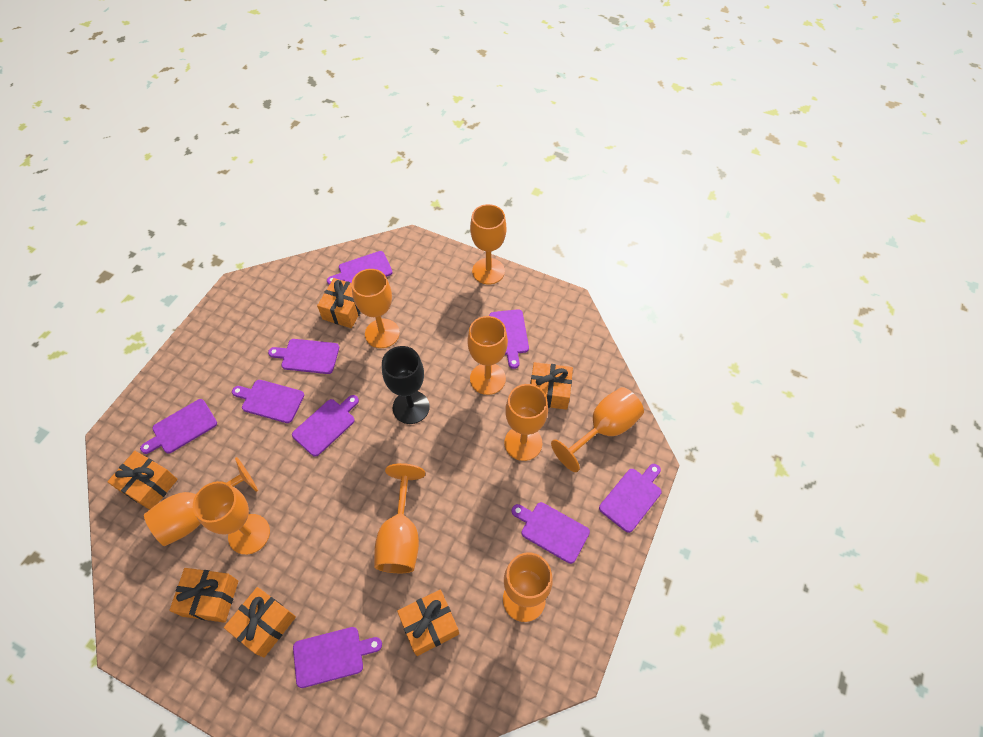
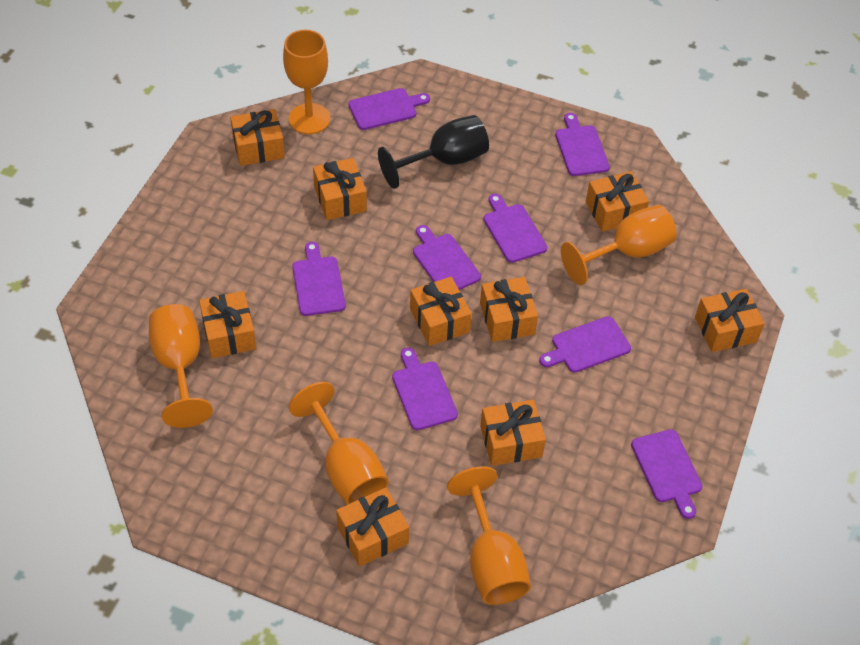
orange gift: [107,451,178,510] [169,568,238,623] [224,587,296,658] [317,278,361,328] [397,589,459,656] [531,362,573,410] = 6 -> [199,291,256,358] [230,109,285,166] [313,158,367,220] [336,487,409,567] [410,277,472,346] [480,277,538,342] [480,400,546,466] [586,171,649,232] [695,289,765,352] = 9
orange goblet: [144,457,258,546] [193,481,270,555] [351,269,400,348] [374,463,425,573] [467,316,508,395] [470,204,506,284] [503,552,553,622] [505,384,548,461] [551,387,644,472] = 9 -> [149,304,213,428] [283,30,330,134] [289,382,388,505] [447,466,531,605] [561,205,677,285] = 5
purple cutting board: [140,399,217,454] [232,380,304,423] [268,339,339,374] [292,395,359,457] [293,627,382,688] [327,251,393,285] [489,309,529,369] [511,502,590,564] [599,464,661,533] = 9 -> [292,242,346,316] [348,88,430,130] [392,348,458,430] [413,225,481,290] [483,194,547,263] [539,316,631,373] [555,113,610,176] [631,429,702,519] = 8

